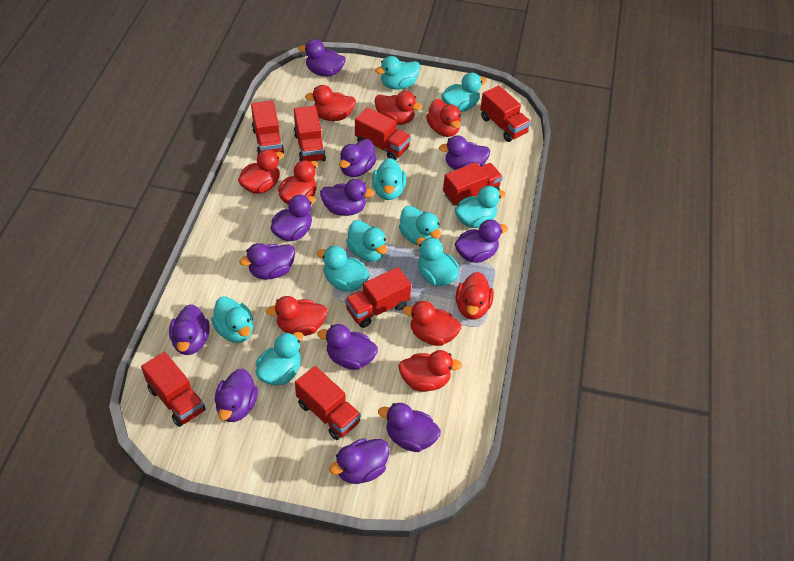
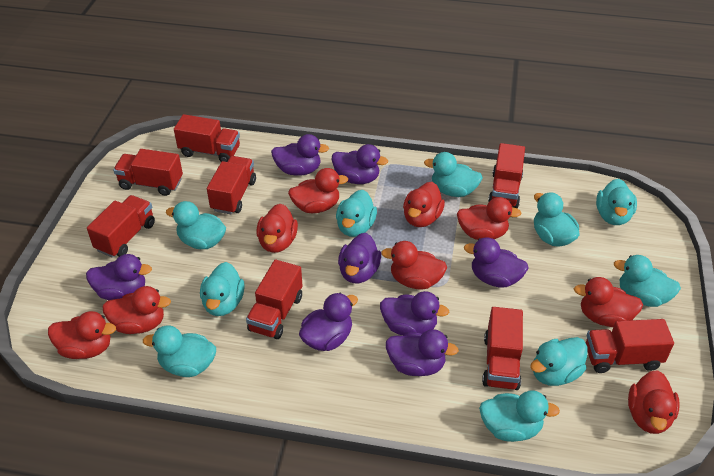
purple duck: [169,304,210,355] [214,368,258,422] [239,243,295,280] [271,195,315,241] [298,39,346,77] [318,324,378,370] [320,179,375,216] [329,438,389,484] [339,139,377,177] [378,403,441,452] [439,135,490,170] [455,220,508,263] = 12 -> [86,254,152,300] [271,134,329,176] [299,293,358,351] [332,144,388,184] [338,233,381,283] [380,291,450,336] [386,329,459,376] [464,237,528,288] = 8

